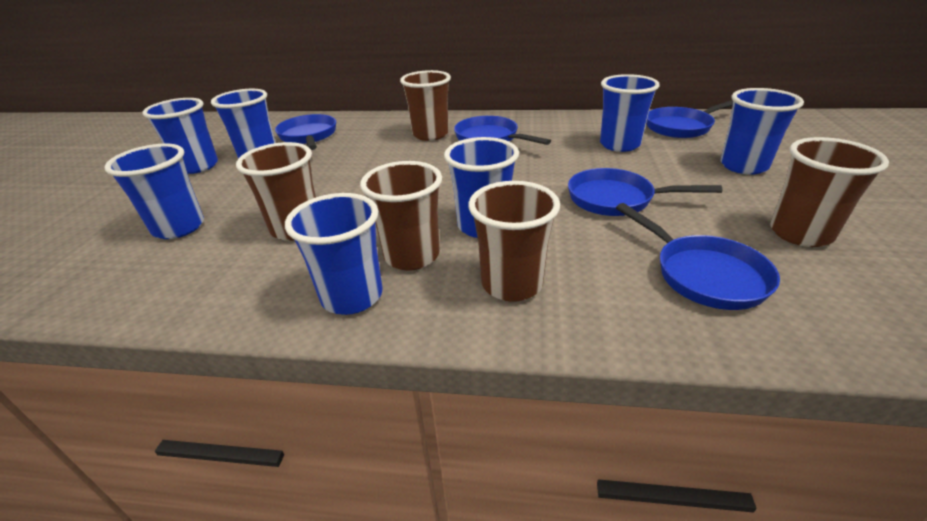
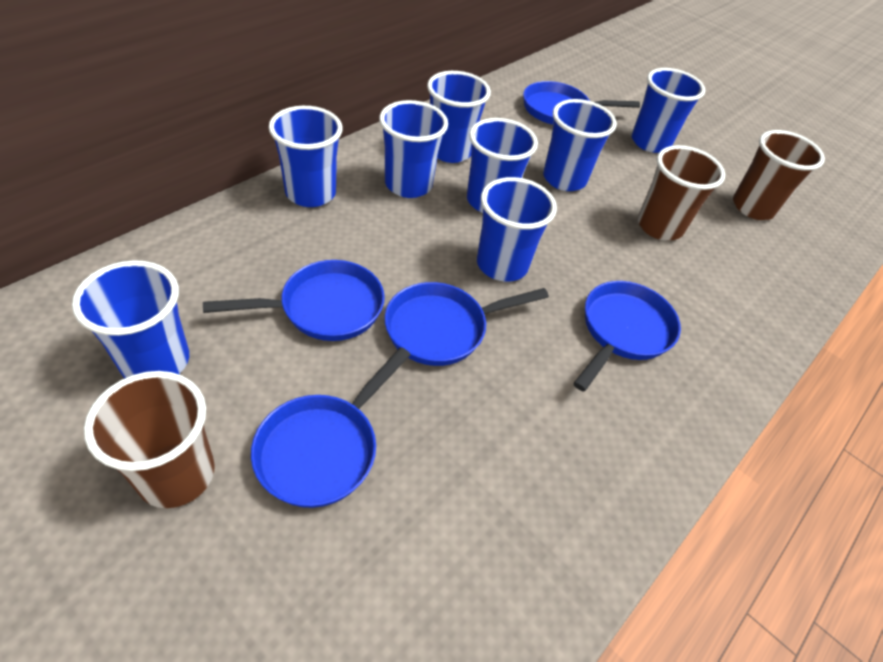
blue cup: [105,144,204,239] [142,98,218,174] [211,89,276,158] [285,193,383,315] [444,137,519,238] [600,74,660,152] [720,88,804,175] = 7 -> [72,260,189,378] [269,106,343,207] [379,100,448,198] [427,71,491,163] [467,118,538,213] [477,177,557,282] [543,99,617,191] [631,68,705,153] = 8
brown cup: [236,142,316,241] [360,161,442,270] [400,70,451,141] [468,181,560,302] [770,137,889,247] = 5 -> [84,371,215,508] [638,145,725,241] [733,130,825,220] = 3

